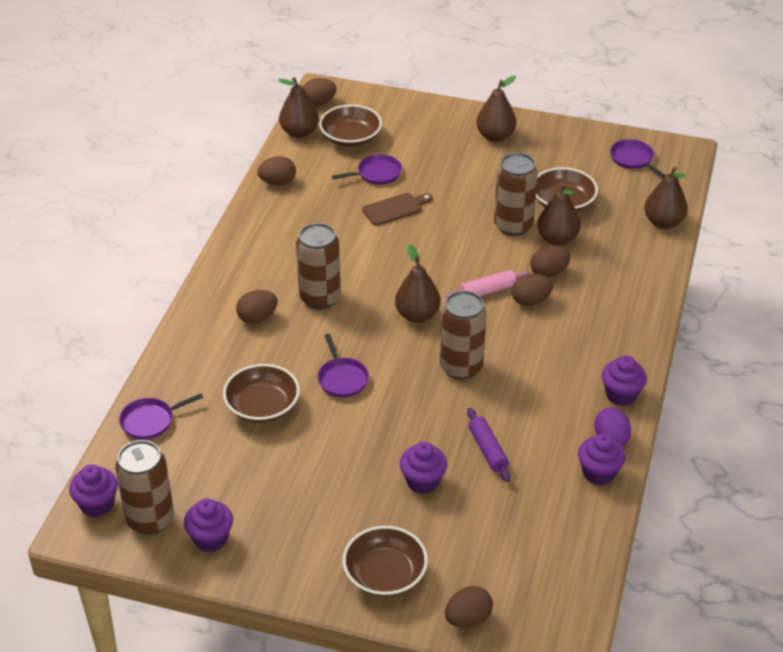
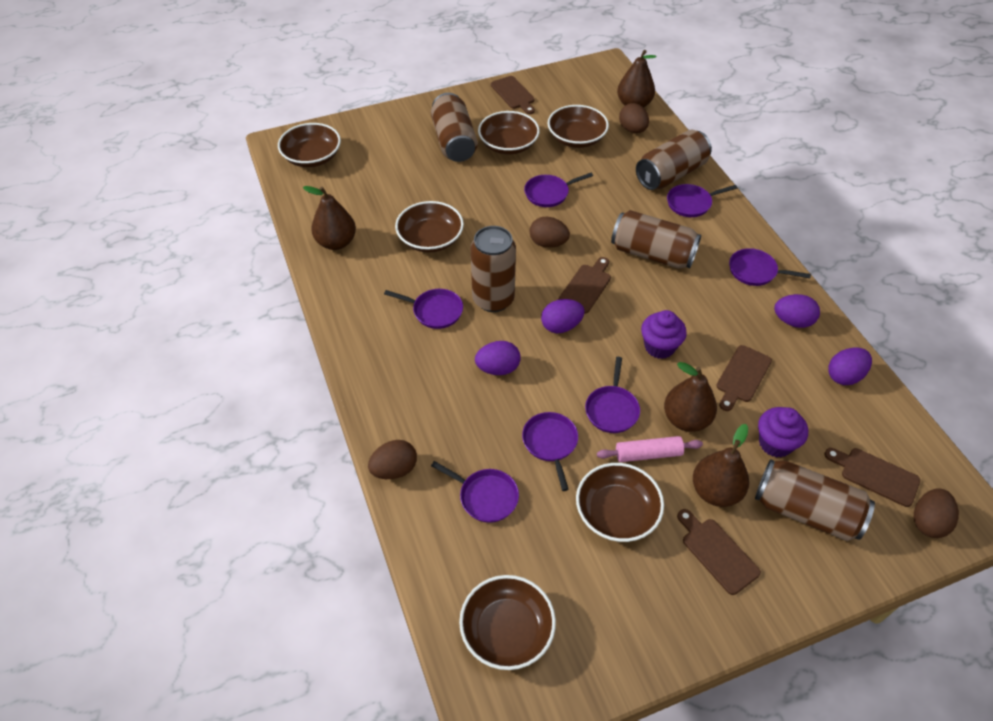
brown bowl: [223,364,300,423] [319,104,382,147] [343,526,428,597] [536,167,598,212] = 4 -> [278,123,341,167] [395,201,464,253] [459,575,556,670] [478,111,540,155] [548,105,609,148] [576,463,664,542] = 6
brown can: [115,440,174,535] [296,223,341,309] [440,291,487,380] [494,153,538,236] = 4 -> [431,93,478,162] [471,226,516,312] [611,210,701,269] [636,129,712,190] [755,459,875,541] = 5
brown cutting board: [362,193,432,226] = 1 -> [491,76,535,114] [558,257,611,314] [677,509,761,595] [716,345,772,411] [824,448,920,507] = 5
brown egg: [236,290,278,324] [257,156,296,186] [303,78,337,106] [445,586,493,628] [512,274,553,306] [530,246,570,278] = 6 -> [368,440,417,479] [529,217,570,248] [619,103,649,133] [914,488,959,538] = 4
brown pear: [278,77,319,138] [395,244,441,323] [476,76,516,142] [537,183,581,246] [644,167,688,229] = 5 -> [303,186,356,250] [617,50,656,108] [664,362,717,432] [693,424,749,507] = 4
purple cupcake: [69,464,118,518] [184,498,233,552] [400,442,447,494] [578,433,625,486] [602,355,647,406] = 5 -> [641,310,687,359] [758,407,808,458] = 2
purple egg: [594,407,631,447] = 1 -> [475,341,521,375] [541,299,585,333] [774,294,820,328] [828,347,872,385] = 4
purple pan: [119,394,203,440] [318,334,369,397] [332,154,402,184] [610,139,665,178] = 4 -> [384,289,463,329] [431,461,519,523] [522,412,578,491] [524,173,593,207] [585,357,640,433] [667,184,737,217] [729,248,811,286] = 7
purple rolling pin: [467,408,511,482] = 1 -> none = 0

